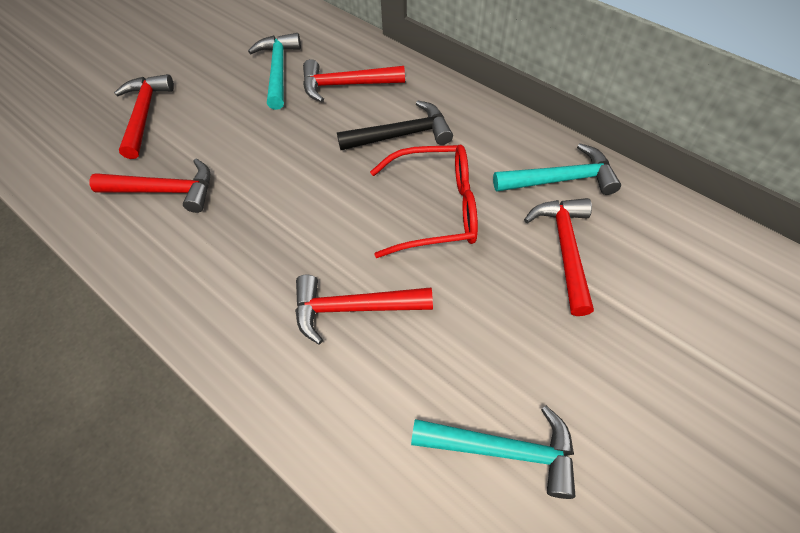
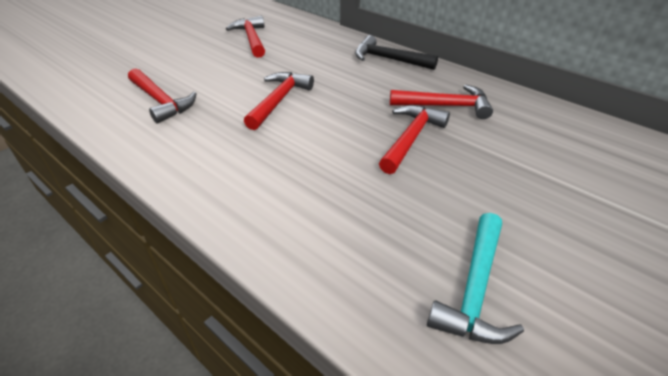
red glasses: [370,144,478,258] = 1 -> none = 0
turquoise hammer: [248,33,301,110] [411,406,575,499] [493,143,621,195] = 3 -> [427,213,524,344] = 1

